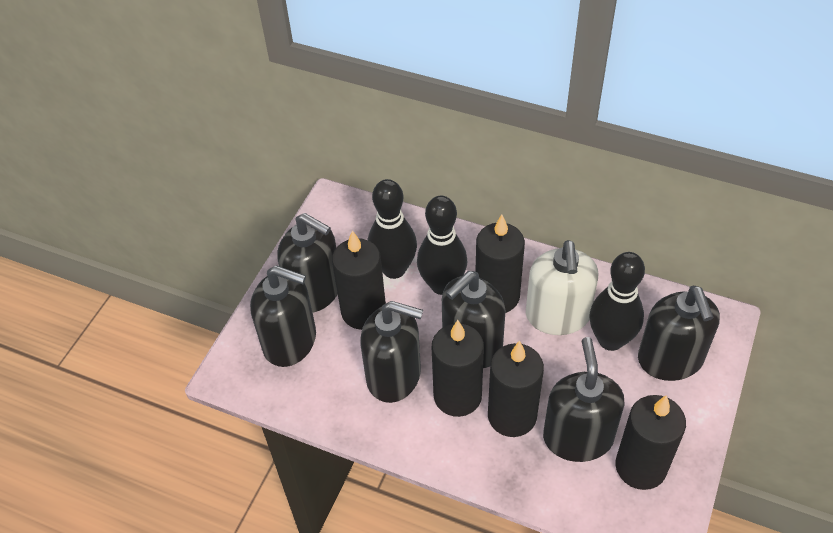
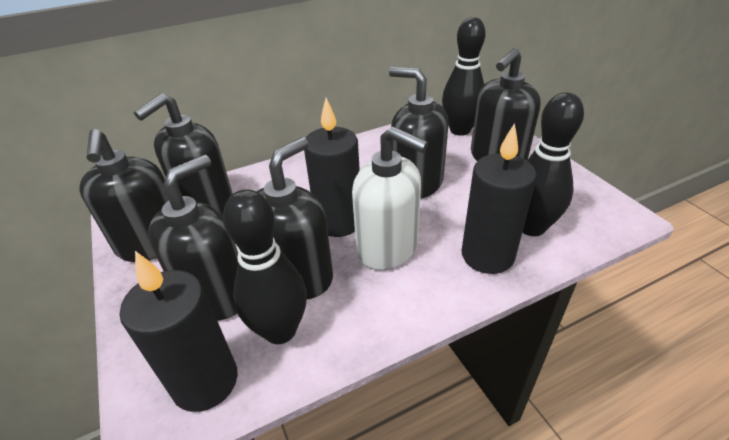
black candle: [332,231,386,330] [432,320,484,417] [475,215,525,313] [488,341,544,437] [615,395,686,490] = 5 -> [120,251,238,412] [304,98,360,237] [461,123,537,274] = 3

